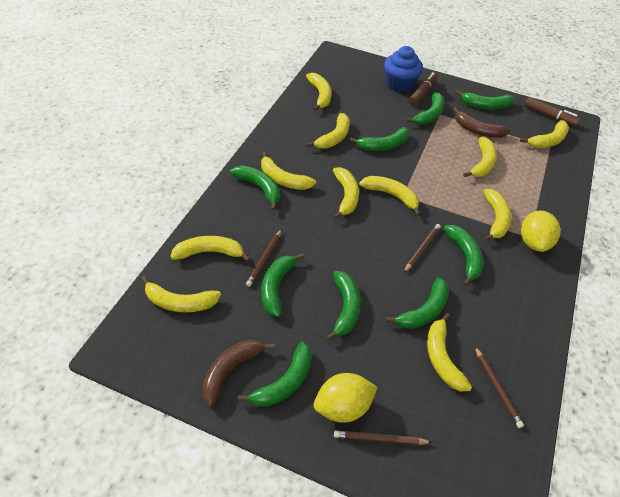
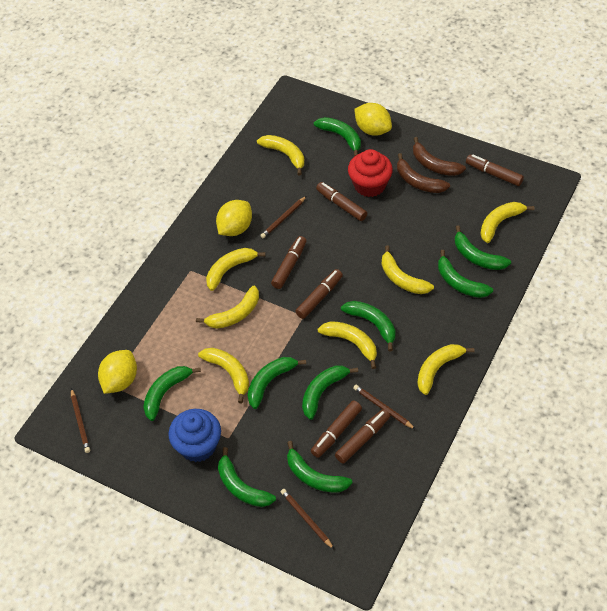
brown marker: [409,72,437,106] [525,97,580,127] = 2 -> [271,236,306,289] [295,269,343,319] [311,400,362,458] [316,182,367,221] [335,409,390,464] [466,154,524,186] = 6
red cupcake: none = 0 -> [348,149,393,197] = 1
yellow banana: [141,276,221,312] [170,236,251,262] [261,151,316,190] [306,73,332,111] [306,113,350,149] [333,167,359,219] [359,176,420,216] [427,313,472,391] [463,137,497,177] [484,189,511,242] [520,120,569,148] = 11 -> [196,286,259,329] [198,348,249,403] [206,248,266,291] [257,135,304,175] [318,321,377,369] [382,245,434,294] [417,344,475,395] [480,202,534,243] = 8
yellow lemon: [314,373,378,423] [521,211,561,252] = 2 -> [98,350,137,394] [216,200,252,236] [354,103,392,136] = 3

